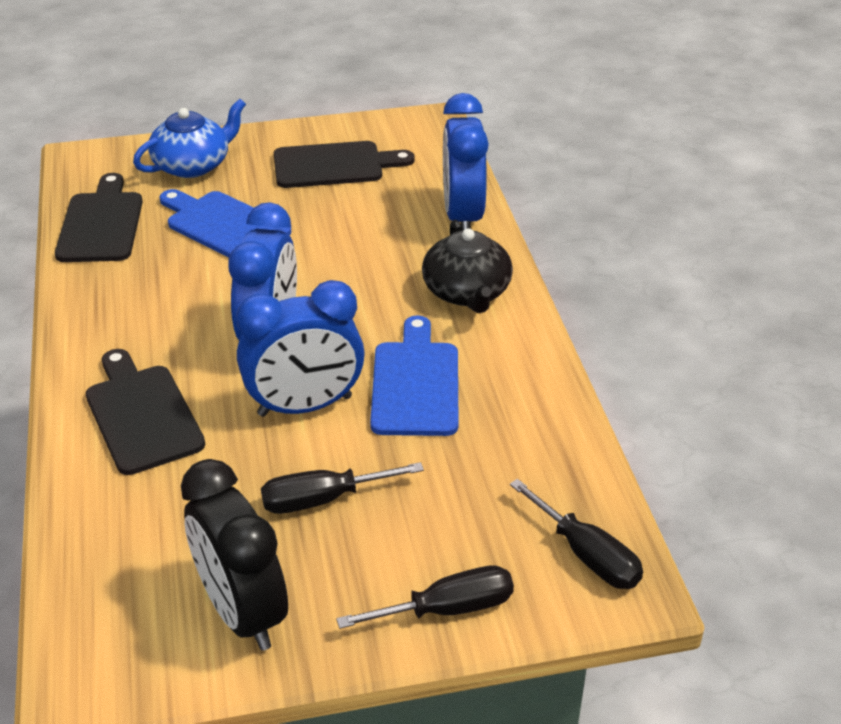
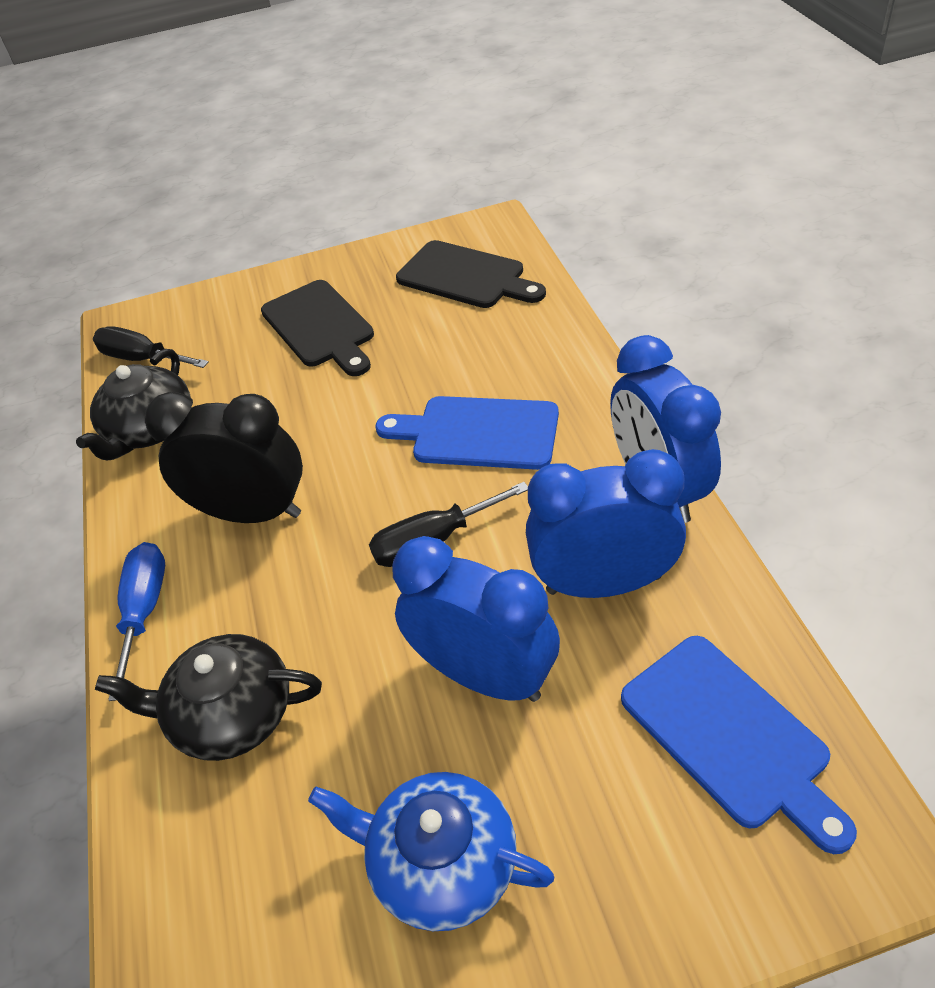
black cutting board: [55,173,143,262] [86,349,205,475] [274,141,415,188] = 3 -> [261,280,374,376] [396,240,546,308] = 2
black screwdriver: [261,462,424,514] [336,565,514,629] [510,479,643,589] = 3 -> [93,326,209,368] [369,482,528,567] = 2
black teapot: [422,220,513,313] = 1 -> [76,349,191,461] [95,634,322,761] = 2
blue screwdriver: none = 0 -> [108,542,165,701] = 1

